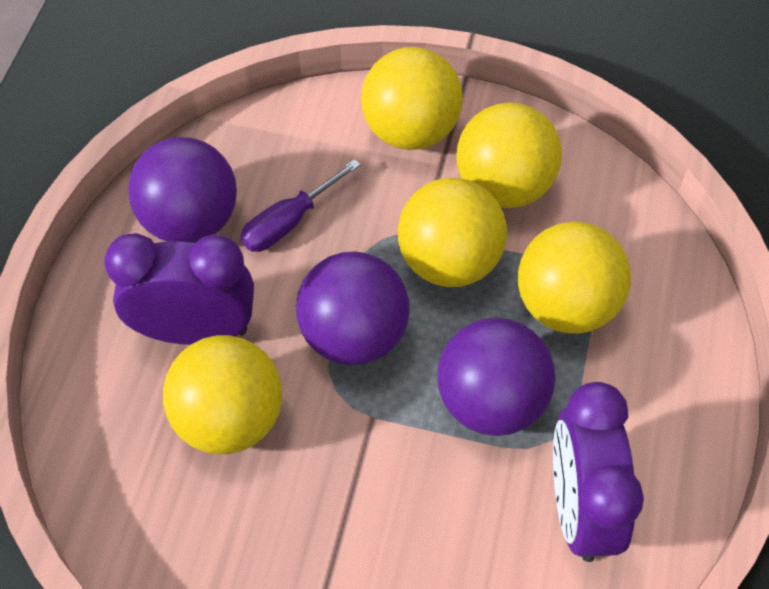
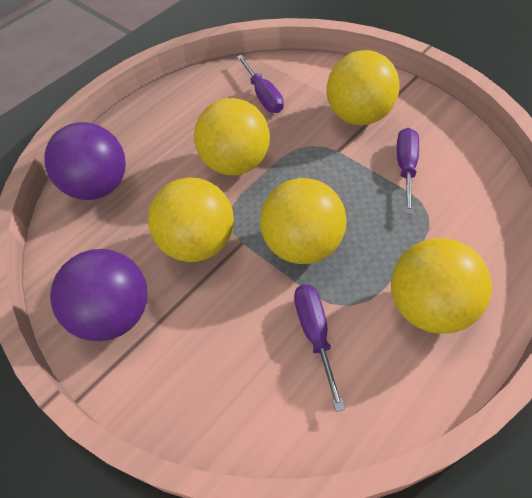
purple ball: [128,137,237,243] [296,251,410,365] [437,318,556,436] = 3 -> [44,122,126,200] [50,249,147,341] = 2
purple clock: [104,233,254,345] [553,382,644,562] = 2 -> none = 0
purple screwdriver: [241,159,361,252] = 1 -> [237,55,284,113] [294,284,345,412] [397,128,419,214] = 3

